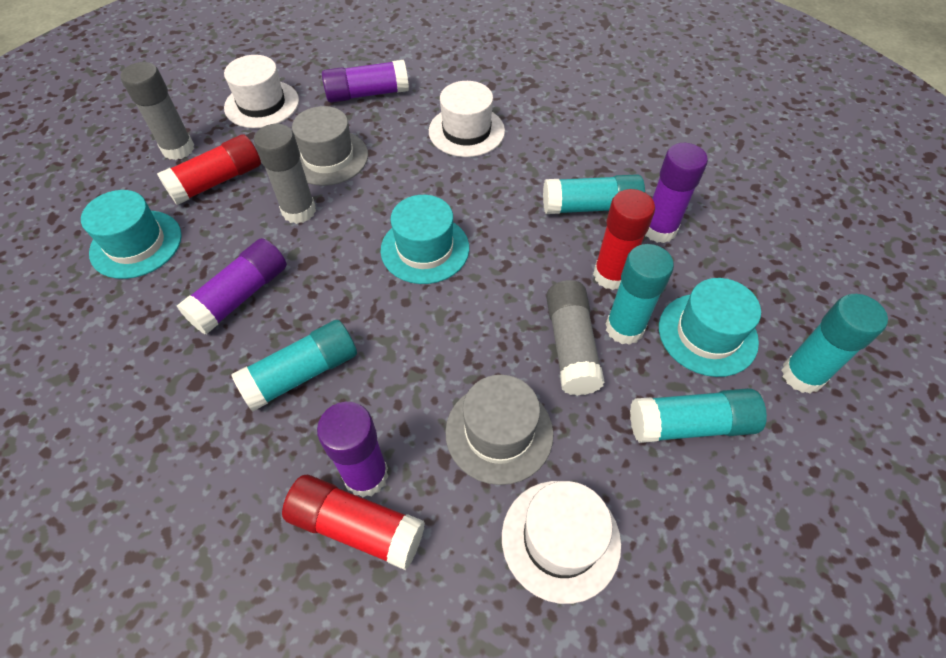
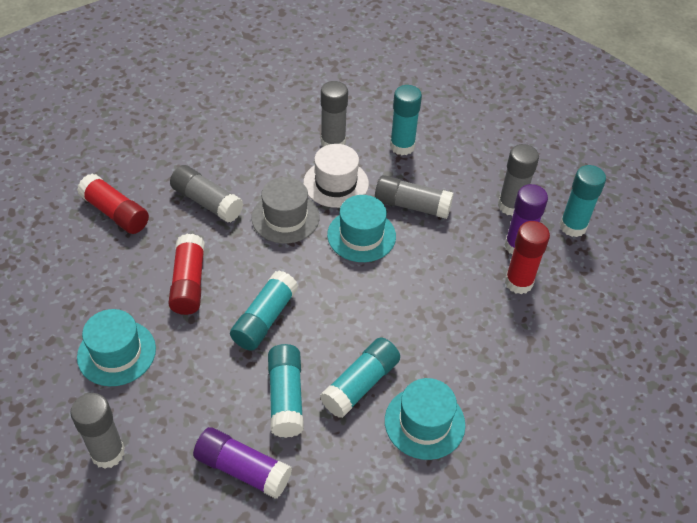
grey glue stick: [121,62,194,160] [254,124,316,224] [546,280,605,396] = 3 -> [70,393,125,469] [170,165,243,223] [321,81,348,147] [375,175,454,219] [498,144,539,216] = 5
grey hat: [292,106,368,186] [445,375,554,485] = 2 -> [252,177,320,244] = 1
purple glue stick: [177,238,287,335] [317,402,388,498] [322,60,409,103] [645,143,708,243] = 4 -> [193,427,292,499] [504,184,548,255] = 2
white hat: [224,55,299,128] [429,81,505,157] [502,481,621,604] = 3 -> [303,144,369,208] = 1

